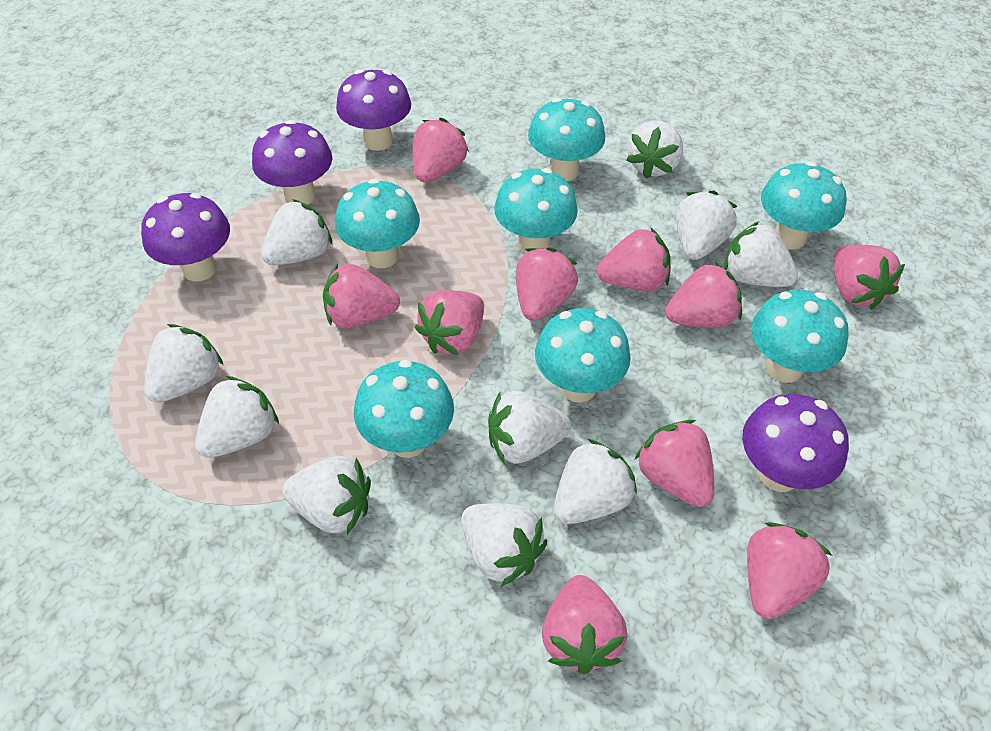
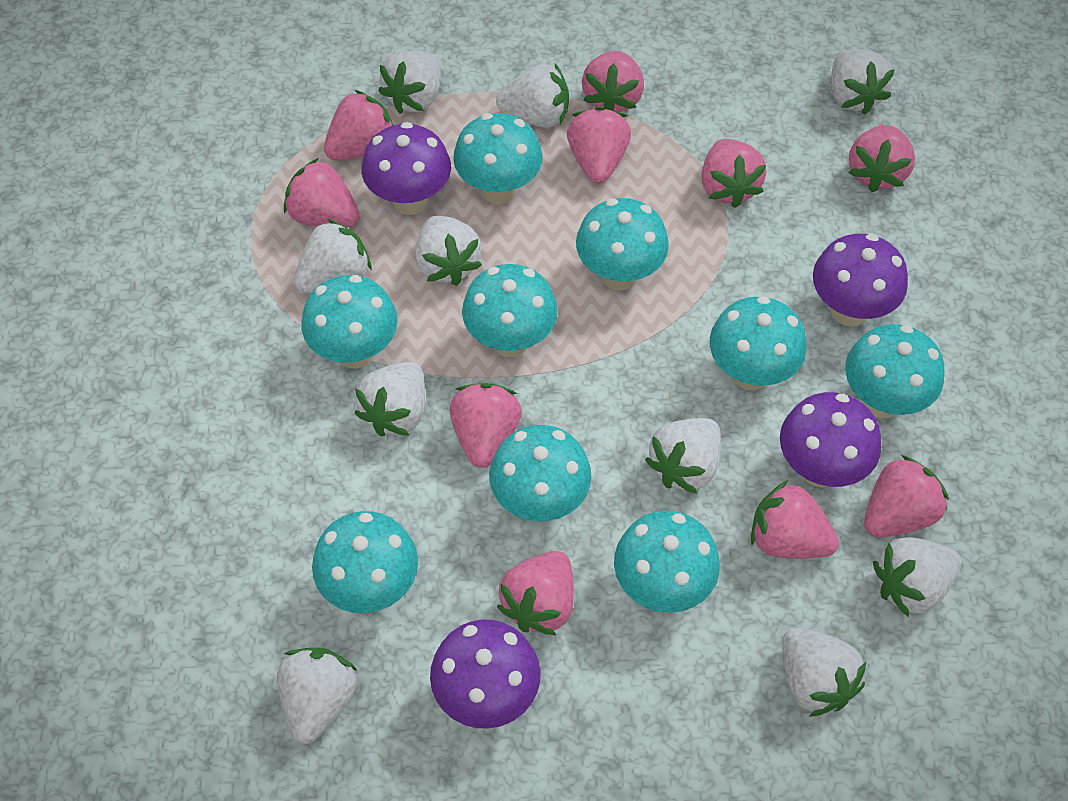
turquoise mushroom: [335,179,420,268] [354,360,454,458] [494,168,578,253] [528,98,605,181] [535,308,631,403] [752,290,849,383] [761,161,847,250] = 7 -> [302,275,398,368] [312,511,418,613] [453,113,543,204] [462,264,558,357] [489,425,592,522] [576,198,669,290] [614,510,720,613] [710,296,807,390] [845,324,944,418] = 9

